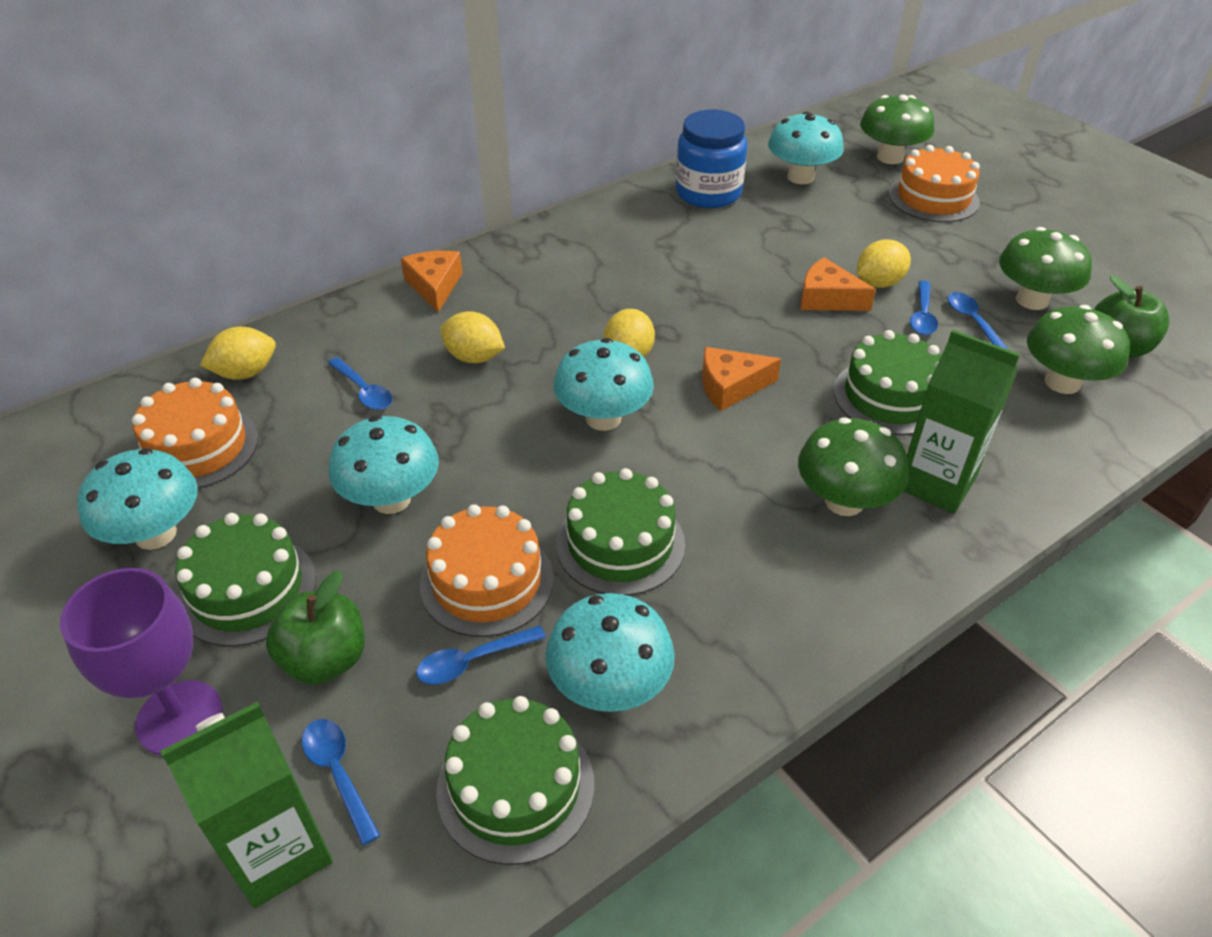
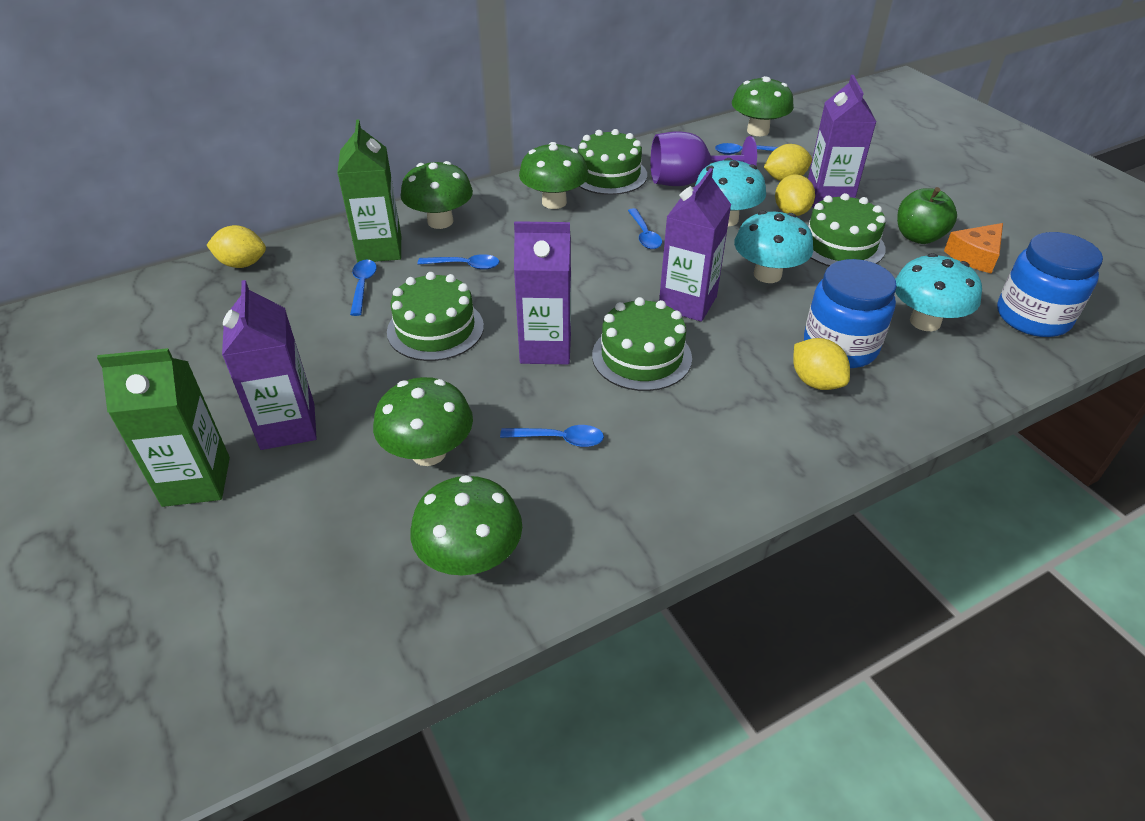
blue jar: [676,109,747,208] = 1 -> [804,259,897,368] [997,232,1103,337] = 2
green apple: [266,571,365,685] [1094,276,1169,358] = 2 -> [897,187,957,244] = 1
green mushroom: [798,417,909,516] [860,95,934,164] [999,227,1092,310] [1027,305,1130,394] = 4 -> [373,377,473,466] [400,161,473,229] [410,475,522,576] [519,142,588,209] [732,76,794,136] = 5
orange cake: [132,378,259,489] [420,504,554,637] [889,145,980,222] = 3 -> none = 0
orange cheese: [401,251,462,312] [702,347,781,411] [801,257,876,311] = 3 -> [944,223,1003,273] = 1
purple carton: none = 0 -> [222,280,317,450] [514,221,571,365] [659,168,731,322] [808,75,876,208] = 4
turquoise mushroom: [77,448,198,550] [329,416,439,514] [545,593,675,712] [554,338,654,431] [768,111,843,184] = 5 -> [695,158,766,226] [734,211,813,283] [895,253,982,331] = 3

